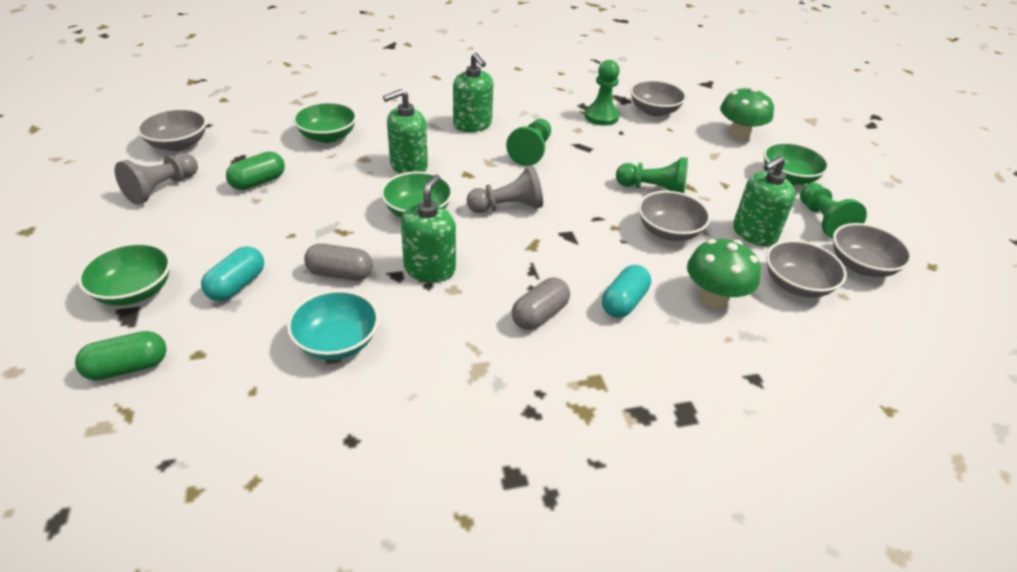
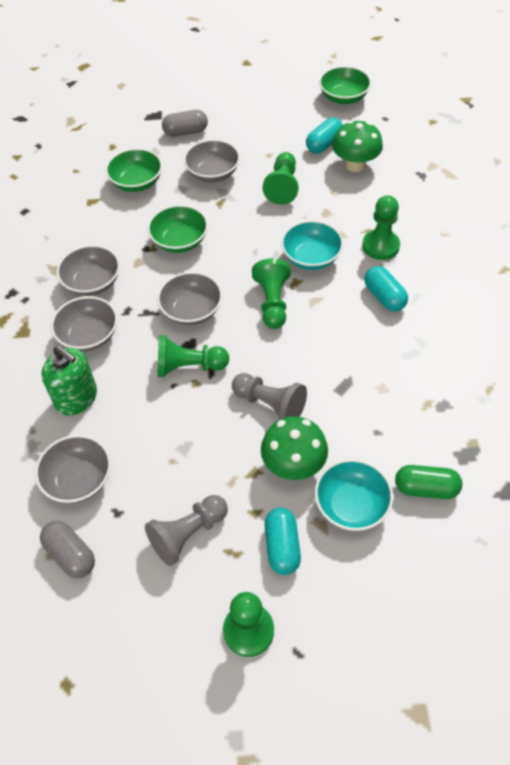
green bowl: [78,243,171,306] [293,102,357,143] [381,171,453,218] [763,142,829,185] = 4 -> [105,148,162,192] [147,205,208,253] [319,66,371,104] = 3
green capsule: [75,331,167,381] [226,151,285,190] = 2 -> [395,465,462,499] = 1
green pawn: [506,119,551,166] [584,60,620,126] [616,157,688,193] [800,183,867,239] = 4 -> [157,335,229,377] [223,592,274,657] [252,258,291,329] [263,152,299,205] [362,195,400,260] = 5
green soap dispenser: [383,89,428,174] [401,174,456,282] [453,53,493,132] [733,156,796,246] = 4 -> [41,346,97,416] = 1
turquoise bowl: [287,290,379,360] = 1 -> [281,220,344,270] [315,459,393,531] = 2
turquoise capsule: [201,246,264,301] [602,265,651,318] = 2 -> [265,508,301,575] [306,118,343,153] [364,266,408,311] = 3

